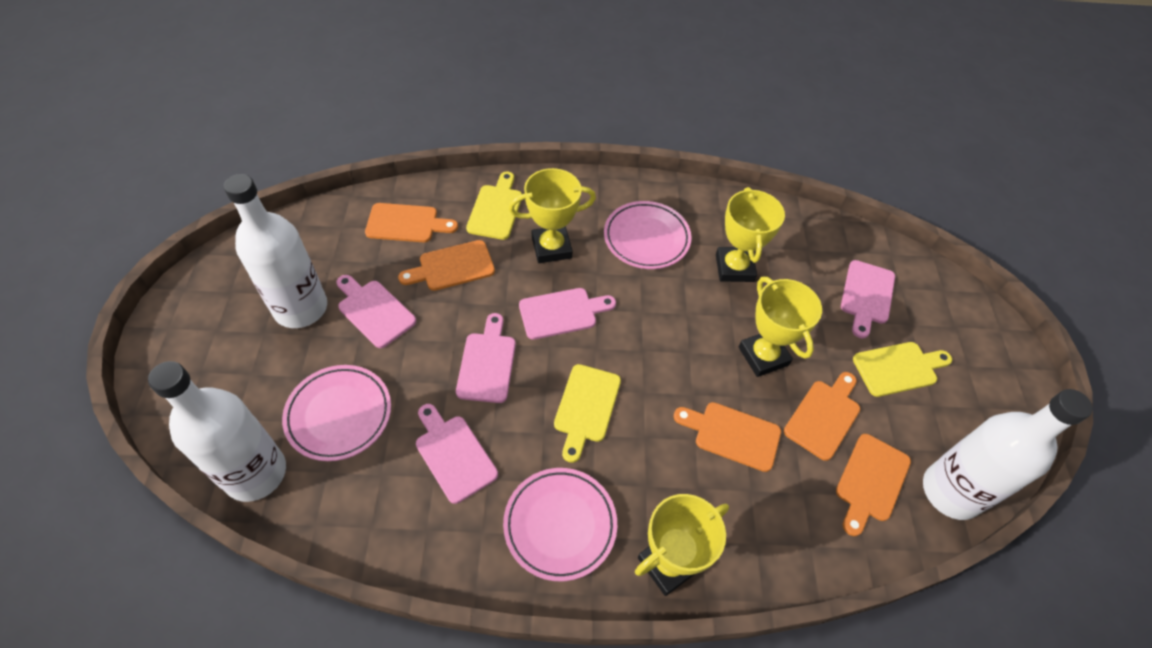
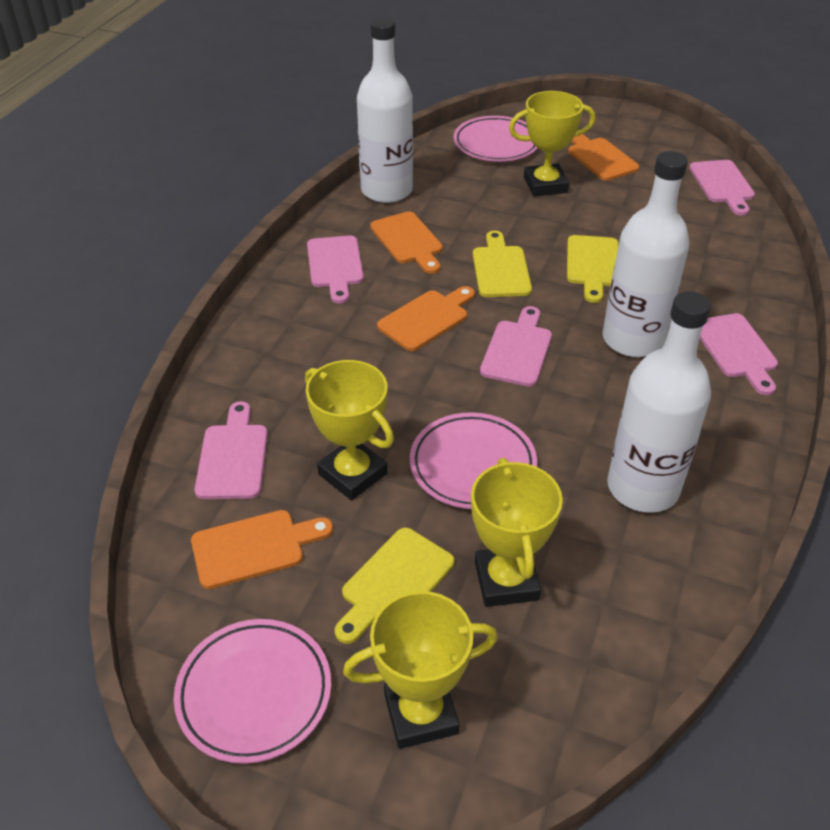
orange cutting board: [365,203,458,242] [398,240,495,291] [674,402,781,472] [784,372,860,461] [836,434,911,536] = 5 -> [191,510,333,589] [370,211,443,274] [377,286,475,351] [568,134,639,181] = 4

